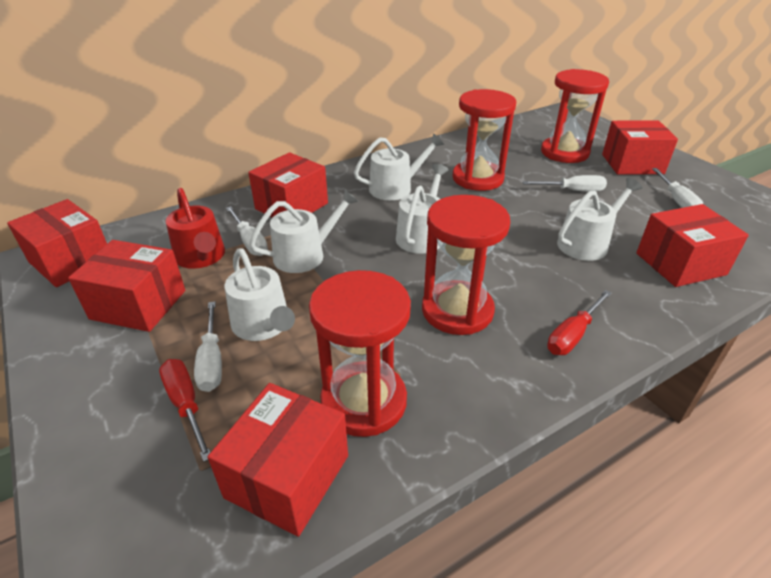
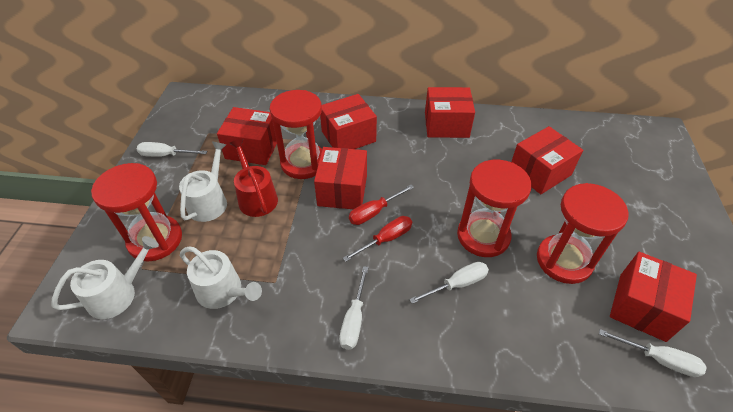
white watering can: [225,248,295,341] [249,190,359,273] [354,133,444,200] [396,164,448,254] [557,178,642,261] = 5 -> [52,236,159,319] [179,141,227,222] [180,246,262,309] = 3

